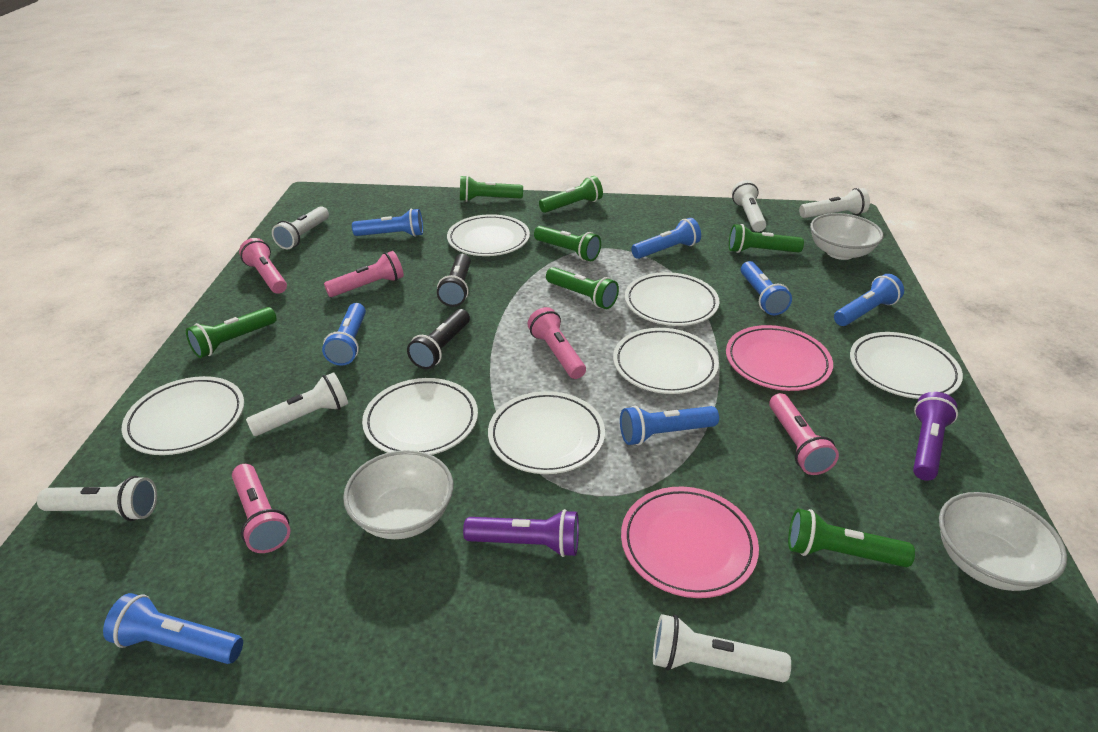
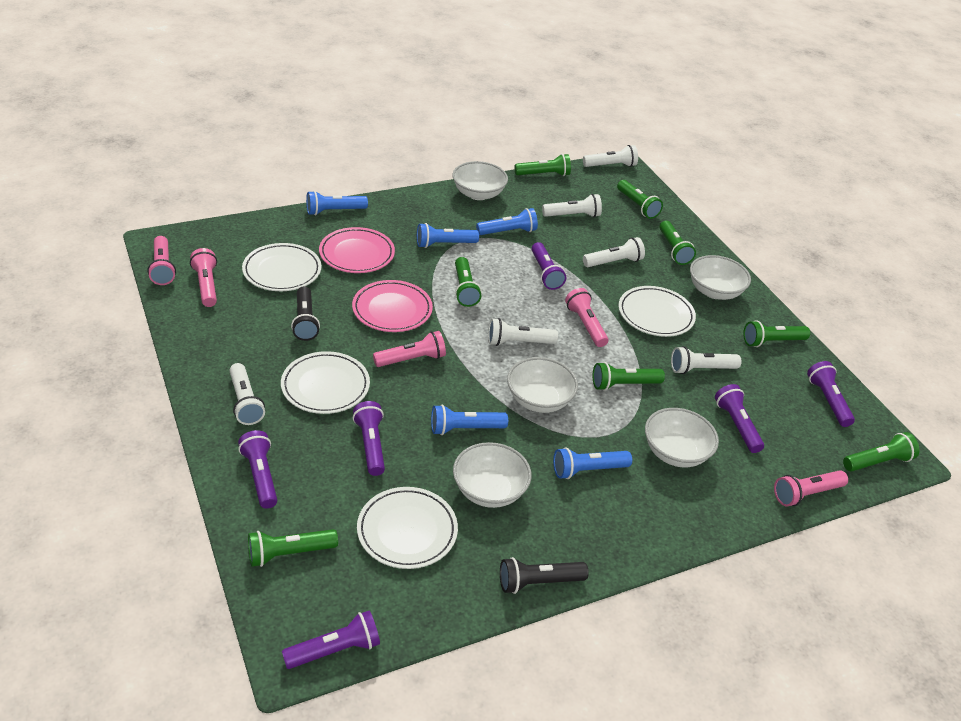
blue flashlight: [103,593,243,664] [322,303,366,366] [352,209,423,237] [620,405,719,445] [631,218,701,259] [741,261,792,315] [834,274,904,326] = 7 -> [306,191,368,215] [417,223,479,248] [431,404,508,435] [476,208,538,235] [553,447,632,479] = 5
green flashlight: [186,307,277,358] [460,175,523,202] [534,226,601,261] [539,176,603,213] [546,267,619,309] [729,224,804,253] [788,509,915,567] = 7 -> [248,529,338,567] [455,257,482,307] [514,154,571,176] [593,362,665,391] [617,180,663,219] [659,221,696,265] [743,320,810,347] [843,432,919,472] = 8
purple flashlight: [463,509,579,557] [913,392,958,481] = 2 -> [238,430,277,509] [282,610,380,669] [353,401,385,476] [531,242,566,290] [715,384,764,453] [807,361,855,427] = 6
white bowl: [343,450,453,539] [810,213,883,260] [939,492,1067,591] = 3 -> [452,161,508,200] [453,442,532,508] [507,357,578,413] [645,408,719,467] [690,255,751,300] = 5
white plate: [122,376,244,455] [362,378,478,455] [447,214,530,256] [488,391,605,474] [613,328,719,394] [625,272,719,326] [850,332,963,399] = 7 -> [242,243,321,291] [281,351,370,414] [357,487,458,569] [618,286,696,337] = 4

